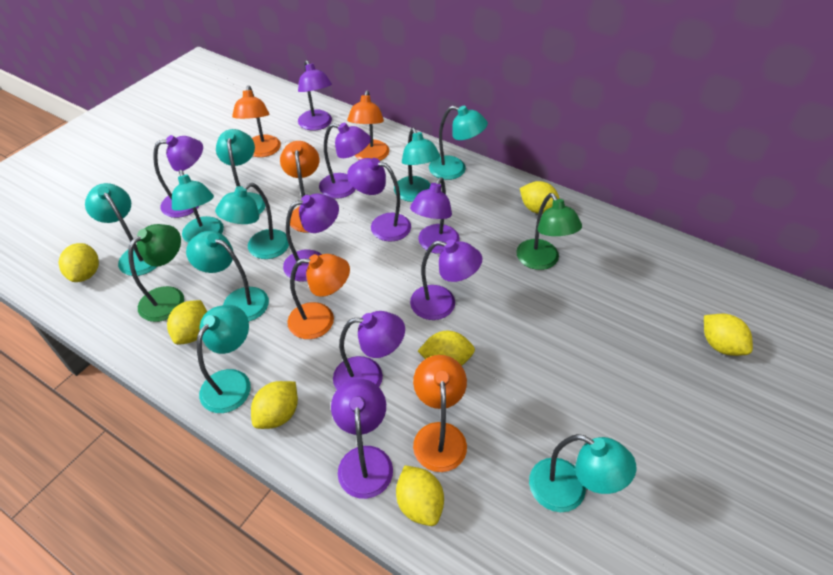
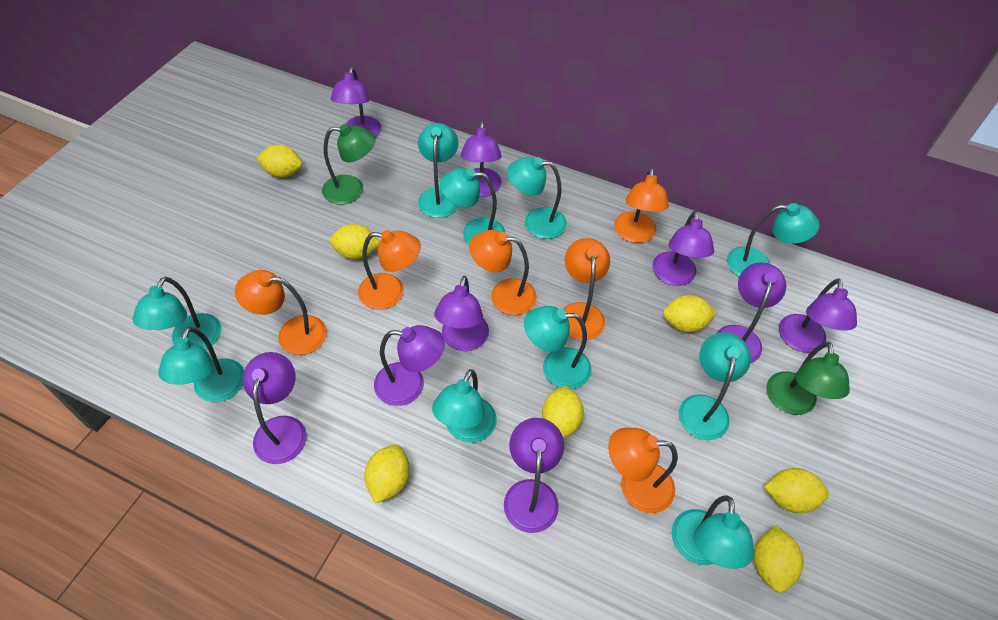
orange lamp: [232,86,281,157] [280,141,319,232] [287,254,350,339] [347,90,389,161] [413,355,467,472] = 5 -> [235,270,327,355] [358,230,421,310] [469,230,537,315] [563,238,610,340] [608,428,678,513] [614,168,669,243] = 6
turquoise lamp: [85,183,156,276] [172,170,224,243] [186,231,269,321] [197,305,251,413] [215,183,289,259] [216,129,266,215] [394,128,440,202] [429,106,488,180] [529,434,636,512] = 9 -> [133,277,221,350] [158,327,244,402] [418,123,459,218] [432,369,497,443] [440,168,505,245] [507,157,567,239] [524,306,592,389] [672,496,754,569] [679,332,751,440] [727,203,819,277] = 10

